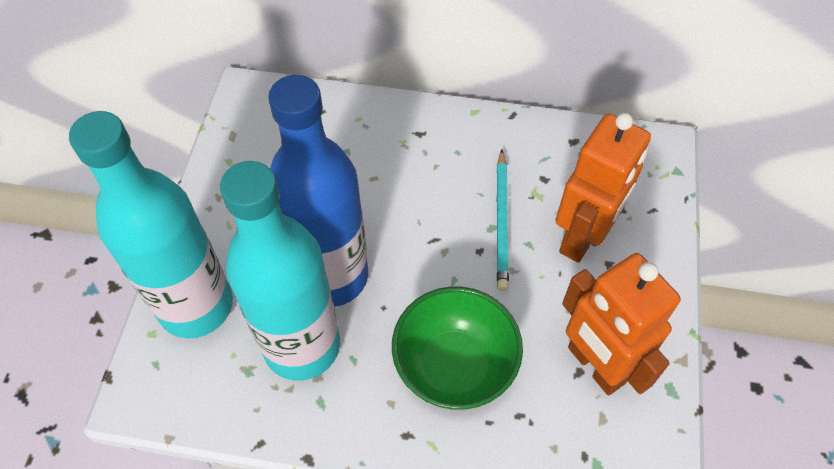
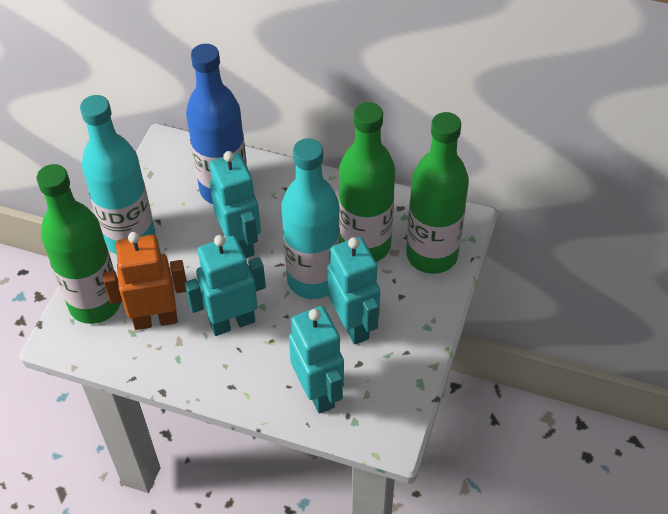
green bottle: none = 0 -> [37,164,121,324] [339,102,395,262] [406,112,469,274] = 3
green bowl: [392,287,523,410] = 1 -> none = 0
orange robot: [555,113,651,263] [562,253,681,395] = 2 -> [103,232,187,330] = 1
turquoise pencil: [497,149,509,291] = 1 -> none = 0
turquoise robot: none = 0 -> [185,235,266,336] [210,151,261,258] [289,306,344,414] [327,237,380,345] = 4

